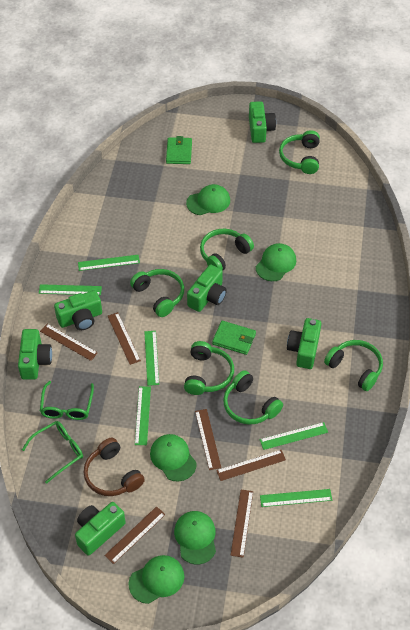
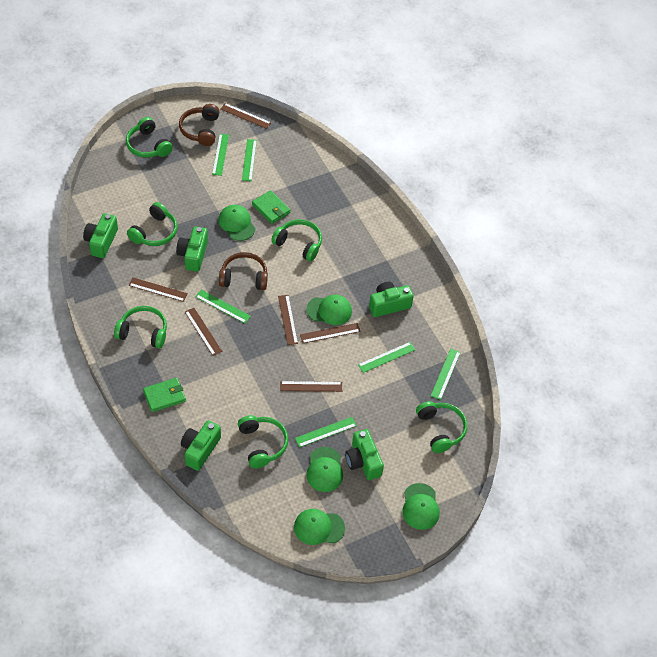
brown headphones: [84,438,145,496] = 1 -> [179,104,219,146] [219,252,268,290] = 2
green camera: [18,329,52,380] [54,290,102,330] [75,502,126,556] [187,264,227,312] [249,101,276,143] [287,318,321,369] = 6 -> [83,213,118,258] [176,226,208,272] [181,420,221,471] [345,429,384,480] [369,282,414,317] = 5
green glasses: [22,421,83,484] [40,381,94,420] = 2 -> none = 0

